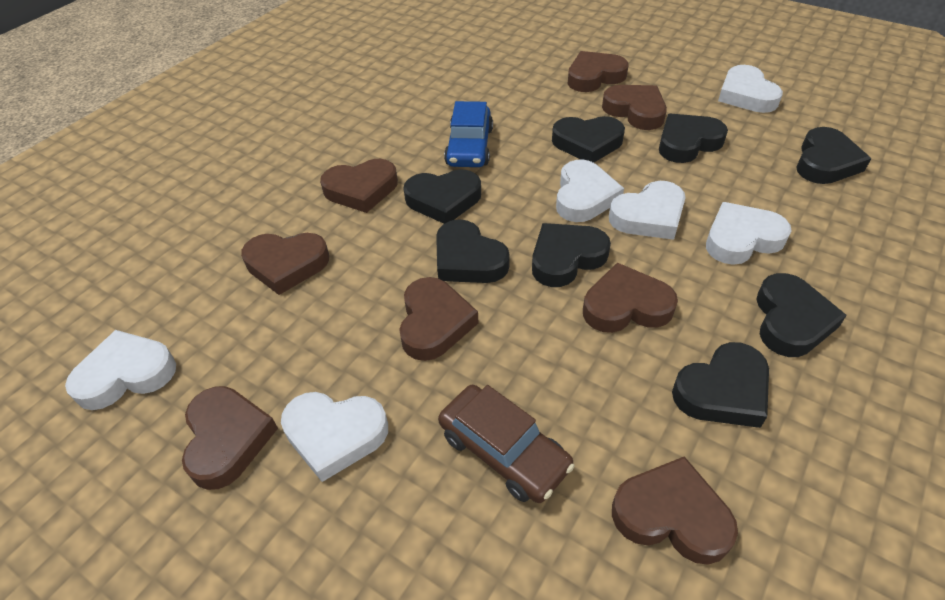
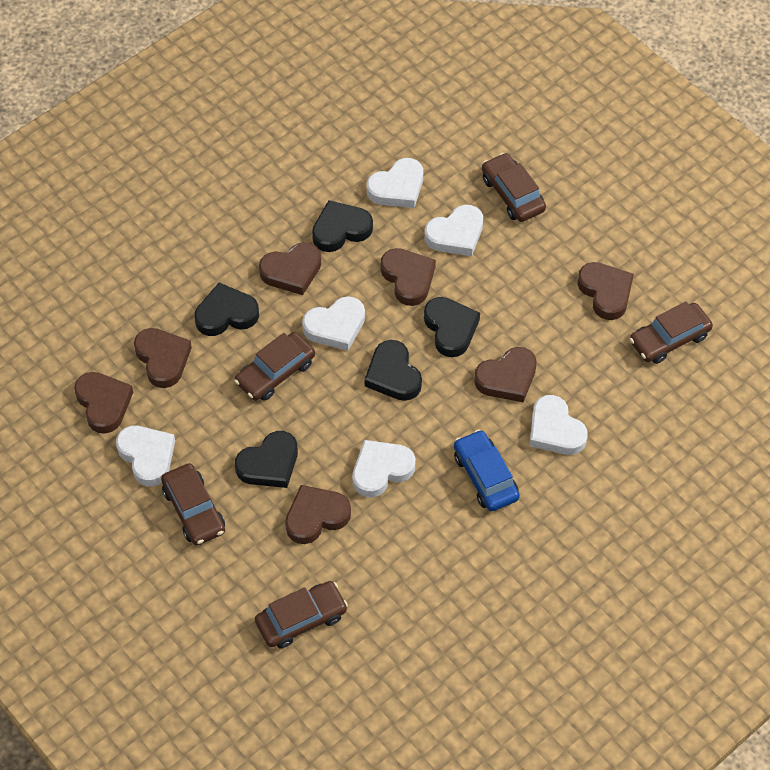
black heart: [403,169,481,224] [436,219,510,283] [532,223,611,287] [552,116,625,163] [659,114,728,163] [672,342,769,428] [756,273,847,357] [797,127,871,184] = 8 -> [195,283,259,336] [235,431,298,488] [312,200,373,252] [365,340,422,401] [424,297,480,357] = 5
brown car: [438,385,575,503] = 1 -> [161,463,225,546] [234,332,315,401] [255,581,348,649] [482,153,546,222] [630,301,713,364] = 5
brown heart: [182,386,278,490] [241,233,329,295] [320,159,398,213] [399,277,479,361] [568,51,629,92] [583,263,678,333] [602,85,667,130] [612,456,738,565] = 8 -> [74,372,133,434] [134,328,192,388] [259,242,321,295] [285,485,351,544] [381,248,436,306] [474,347,537,402] [577,262,634,320] = 7

